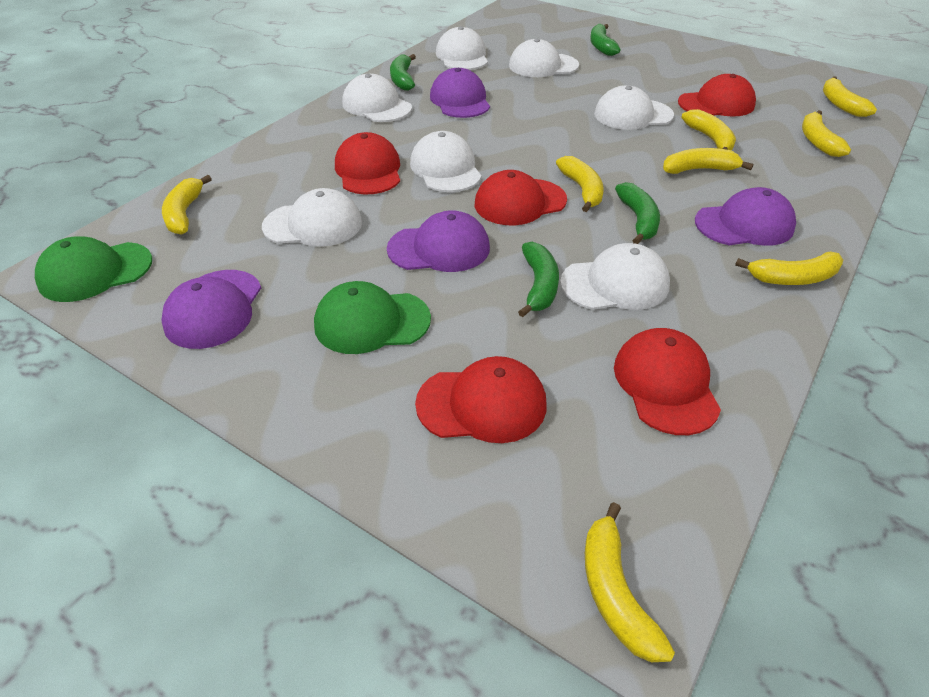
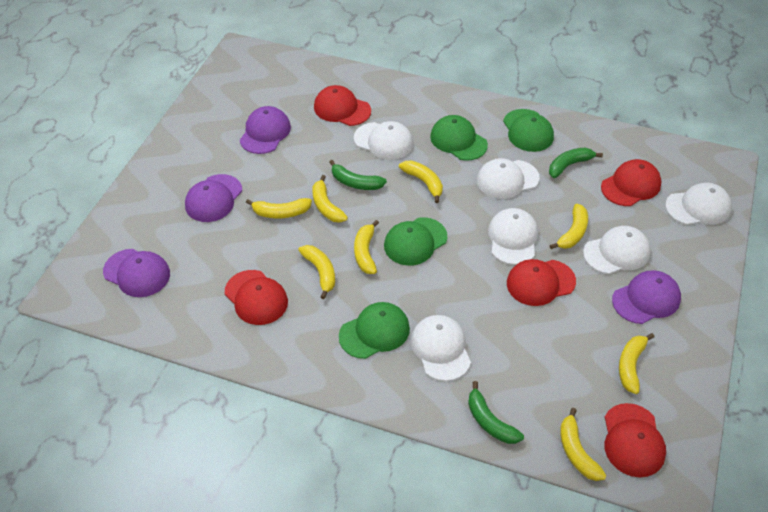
green banana: [390,54,416,91] [518,242,559,317] [590,24,620,56] [615,182,660,244] = 4 -> [329,160,387,190] [468,381,524,444] [549,147,603,178] = 3
green cap: [35,237,152,302] [314,281,431,354] = 2 -> [339,302,410,359] [384,217,447,266] [430,115,488,161] [503,109,554,152] = 4
white cap: [262,188,362,247] [342,74,412,122] [410,131,482,192] [436,26,488,70] [509,39,579,77] [560,243,670,310] [594,85,674,130] = 7 -> [354,121,413,160] [411,315,471,381] [477,158,540,199] [488,208,538,265] [583,226,651,274] [665,183,732,225] = 6

